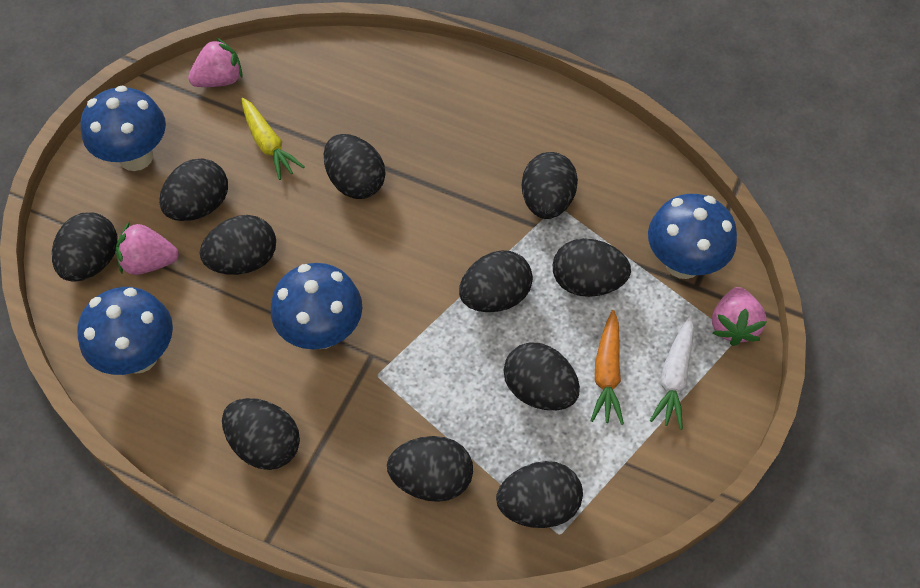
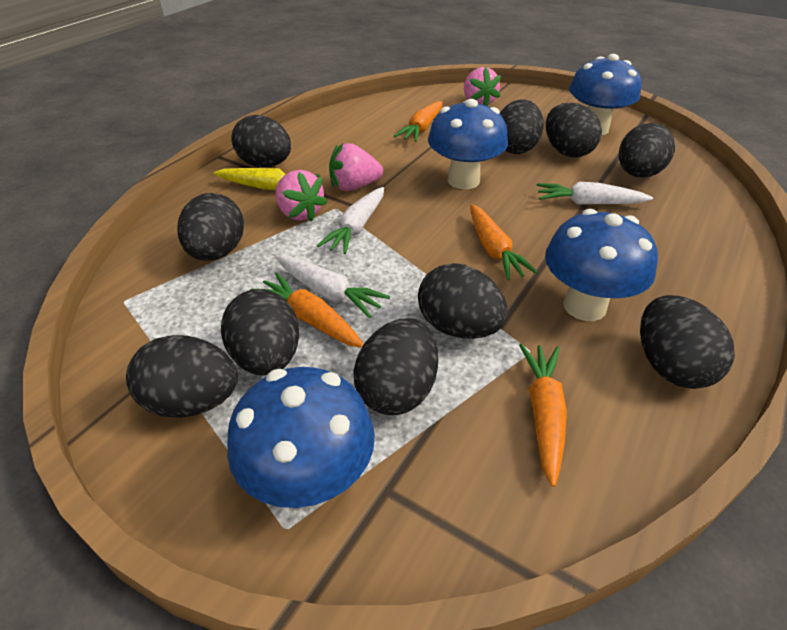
black egg: [52,212,117,282] [159,158,228,221] [200,215,276,275] [222,398,300,470] [324,134,385,199] [387,436,473,502] [459,250,533,312] [496,461,583,528] [504,342,580,410] [522,152,578,219] [553,238,631,297] = 11 -> [126,335,238,418] [177,193,244,261] [221,289,299,376] [231,115,291,167] [353,318,438,416] [418,263,508,339] [499,99,544,154] [546,103,602,158] [619,123,675,178] [640,295,735,389] = 10
orange carrot: [590,310,624,425] = 1 -> [251,272,364,348] [394,101,442,142] [470,204,538,280] [519,344,567,487] = 4
white carrot: [650,316,694,430] = 1 -> [275,255,390,318] [317,187,384,254] [537,182,653,205] = 3

